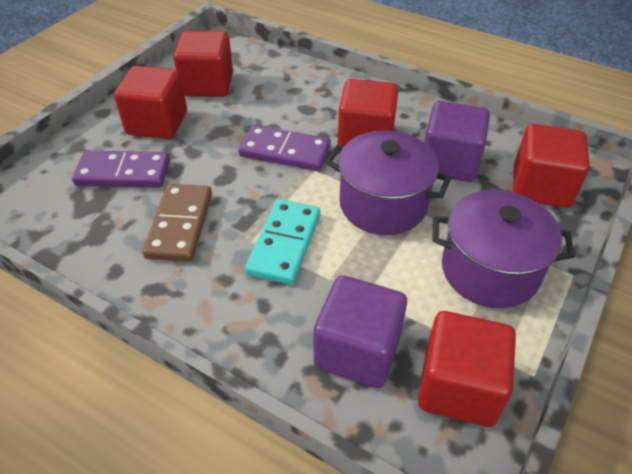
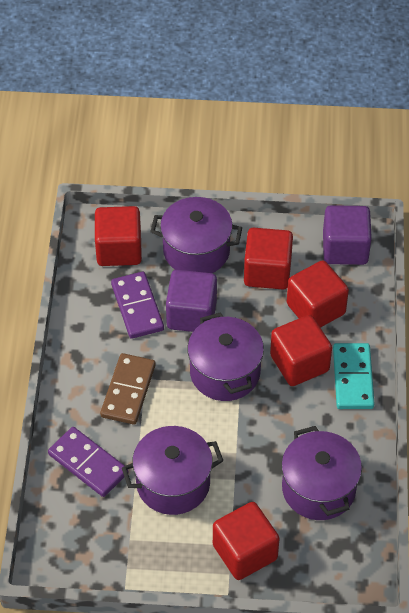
purple pot: [325,131,451,235] [432,190,575,308] = 2 -> [122,426,223,515] [150,197,242,273] [187,312,264,401] [281,426,362,520] = 4

